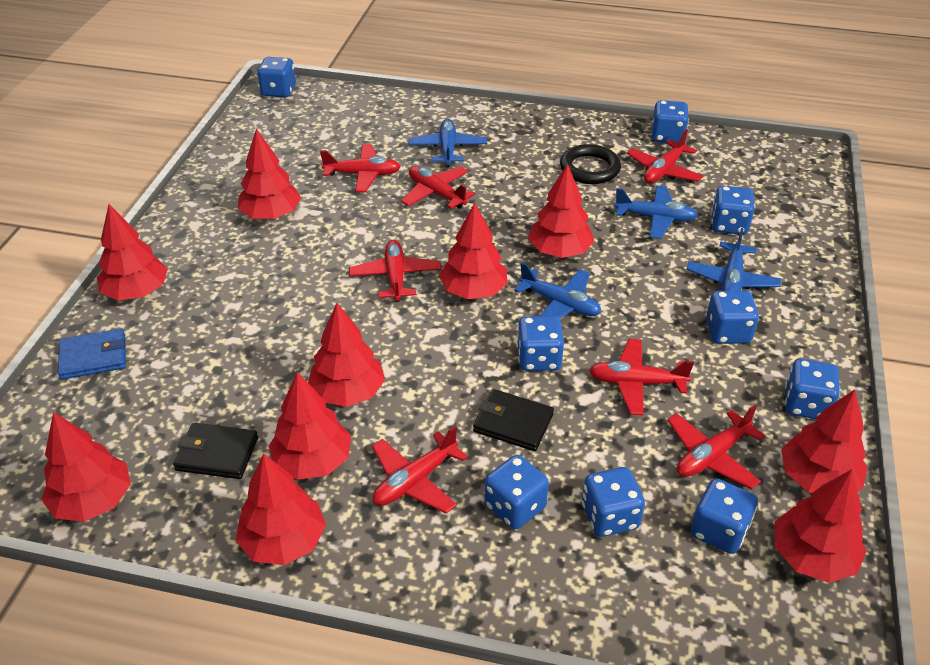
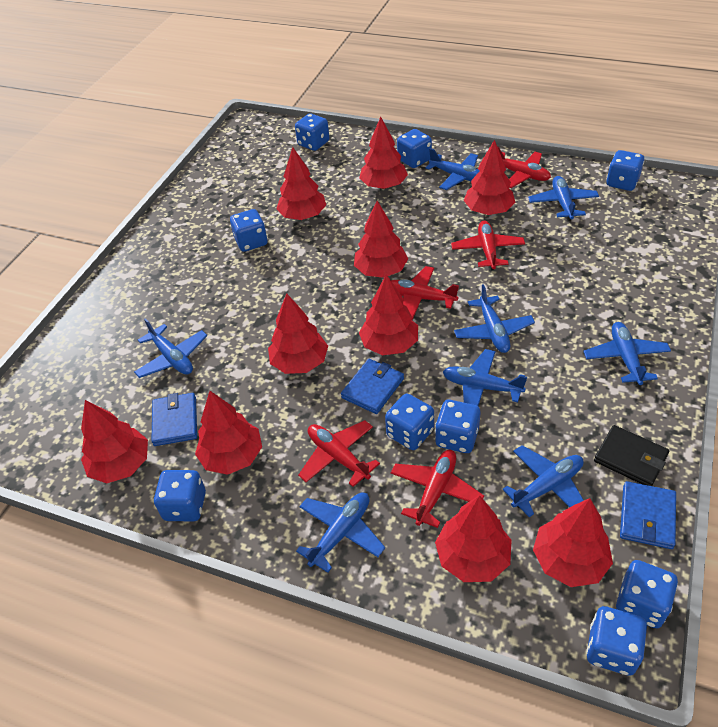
black ring: [560,144,621,184] = 1 -> none = 0
black wallet: [173,423,258,479] [473,389,554,451] = 2 -> [594,425,669,486] = 1
blue plane: [409,119,487,167] [514,262,601,319] [614,185,698,239] [686,228,781,291] = 4 -> [134,318,207,378] [296,492,385,573] [425,148,479,190] [443,349,527,406] [454,284,535,353] [503,445,584,517] [528,176,599,221] [583,322,671,385] = 8
blue wallet: [58,328,126,380] = 1 -> [152,393,197,446] [341,359,404,414] [620,481,676,549] = 3
red plane: [320,144,401,192] [349,240,441,302] [372,426,468,513] [401,166,475,209] [589,339,694,415] [627,129,703,183] [667,405,765,489] = 7 -> [298,420,380,487] [391,266,459,320] [391,450,484,528] [451,221,525,270] [497,146,551,188] = 5

